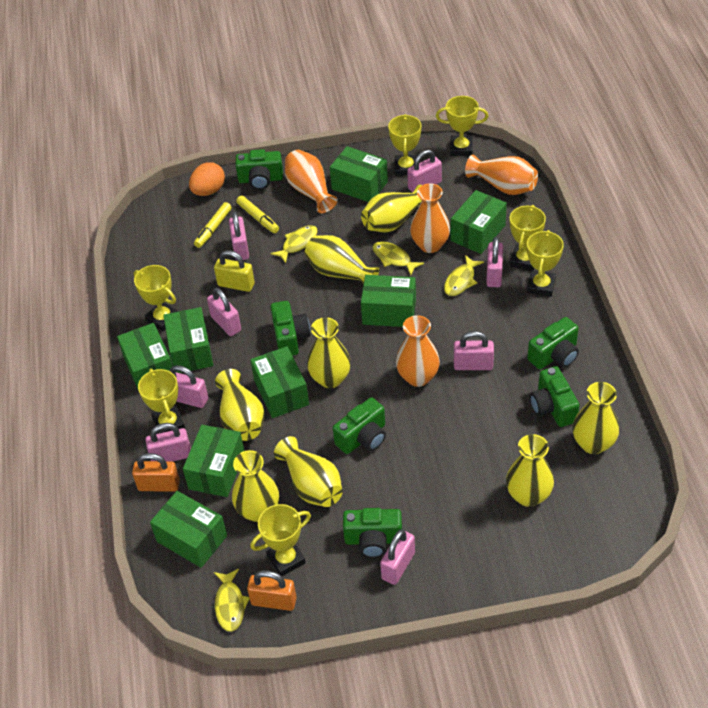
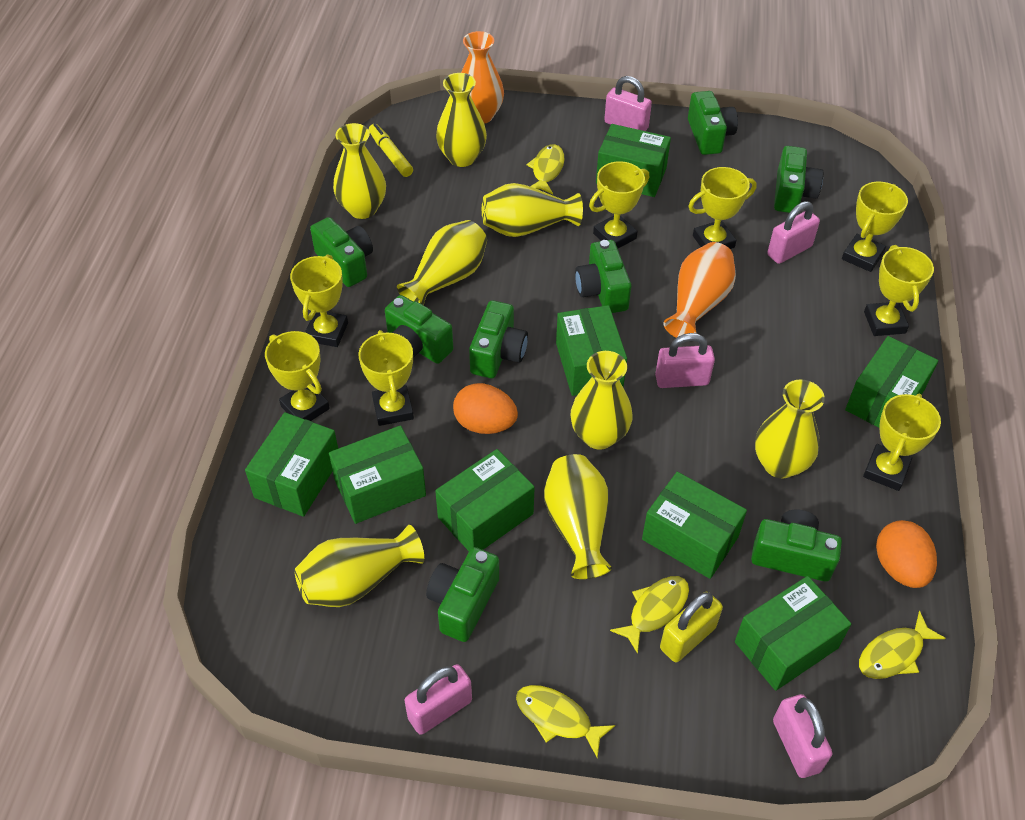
green camera: [235,149,283,190] [271,301,310,356] [333,397,386,454] [343,508,402,558] [527,317,579,369] [530,366,580,427] = 6 -> [310,217,373,287] [385,295,453,364] [426,547,499,642] [469,300,528,378] [575,240,631,313] [688,91,738,155] [751,510,842,582] [774,146,823,213] = 8
orange egg: [189,162,225,196] = 1 -> [453,383,518,434] [876,520,937,588] = 2
orange padlock: [132,453,180,492] [247,570,297,611] = 2 -> none = 0
orange vase: [285,150,338,213] [396,315,440,387] [410,184,450,253] [465,154,538,195] = 4 -> [461,31,504,124] [664,242,736,338] = 2
pink padlock: [145,423,191,462] [170,365,208,408] [207,287,241,336] [229,211,249,260] [380,529,415,585] [407,150,442,192] [454,331,494,370] [486,237,503,287] = 8 -> [404,664,472,735] [604,76,652,131] [655,333,715,388] [767,201,820,264] [773,694,832,778] = 5
yellow marker: [194,202,232,248] [236,196,279,233] = 2 -> [369,124,413,177] = 1
yellow trophy: [134,265,178,331] [138,369,185,433] [250,504,311,576] [388,114,421,176] [436,96,488,156] [510,205,546,271] [527,230,564,297] = 7 -> [265,331,330,421] [290,254,348,347] [358,330,414,426] [589,161,649,249] [688,167,757,249] [842,182,908,272] [863,394,941,491] [864,245,934,336] = 8

